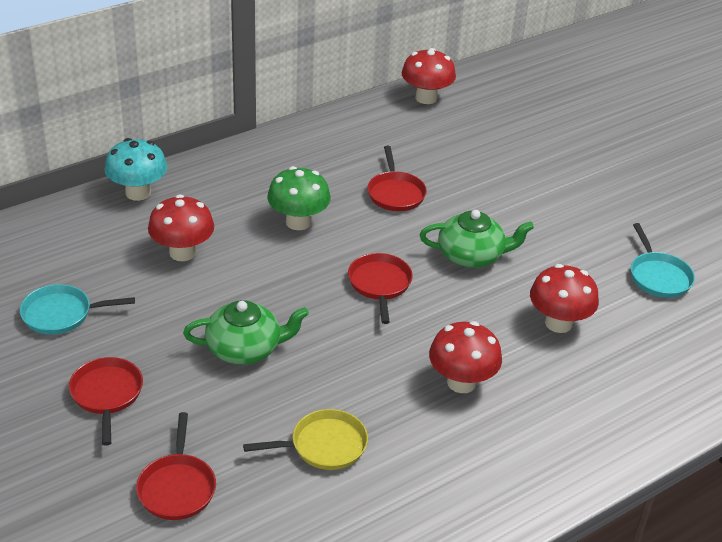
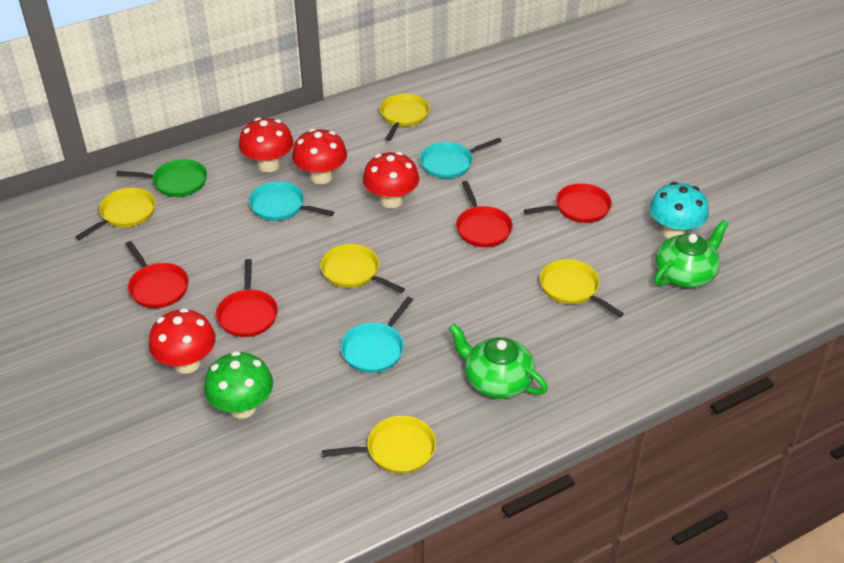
green pan: none = 0 -> [116,159,207,197] = 1
turquoise pan: [20,284,135,335] [631,223,695,298] = 2 -> [249,182,334,221] [341,297,413,373] [420,138,502,179] = 3
yellow pan: [243,409,368,470] = 1 -> [75,188,156,240] [320,244,405,293] [322,416,436,474] [380,94,430,141] [540,259,624,318] = 5

